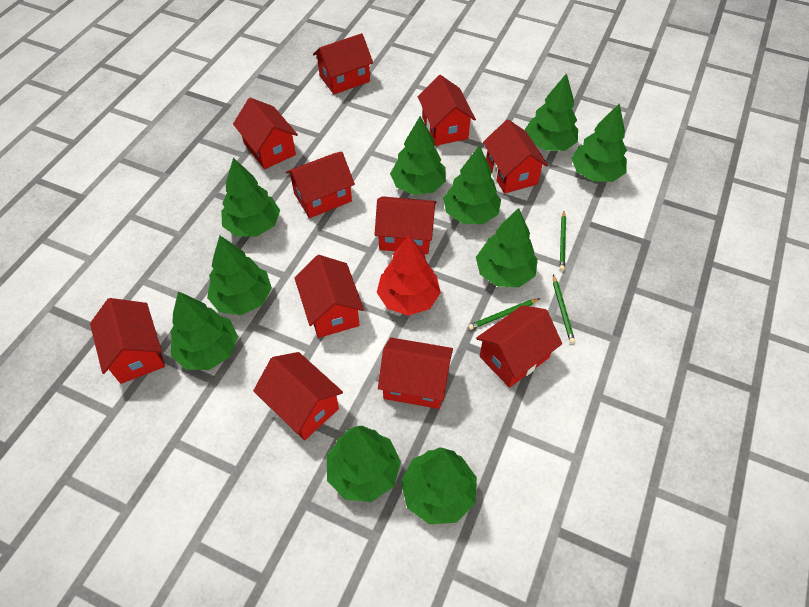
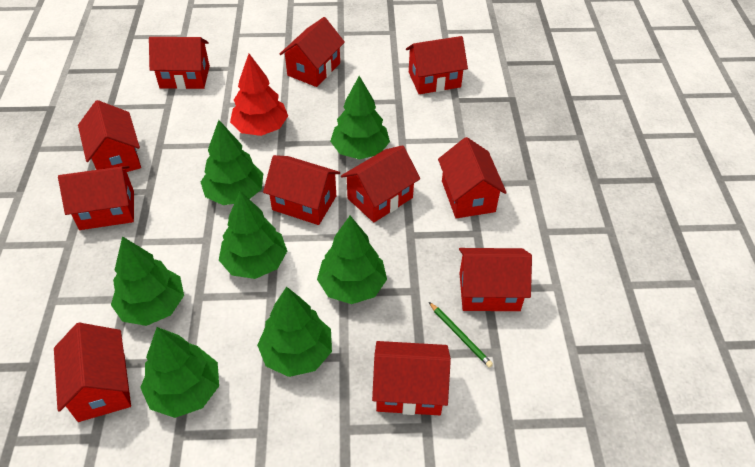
green pencil: [468,298,541,330] [553,275,575,344] [560,211,566,271] = 3 -> [429,302,493,368] = 1
green tree: [170,291,238,370] [207,236,272,315] [221,158,280,237] [327,426,401,502] [390,116,446,195] [401,447,477,524] [443,145,501,224] [476,208,538,287] [525,73,578,151] [571,103,627,182] = 10 -> [111,236,184,326] [140,327,219,418] [201,120,263,205] [219,191,287,279] [257,287,332,377] [317,216,387,304] [330,76,390,159] = 7

